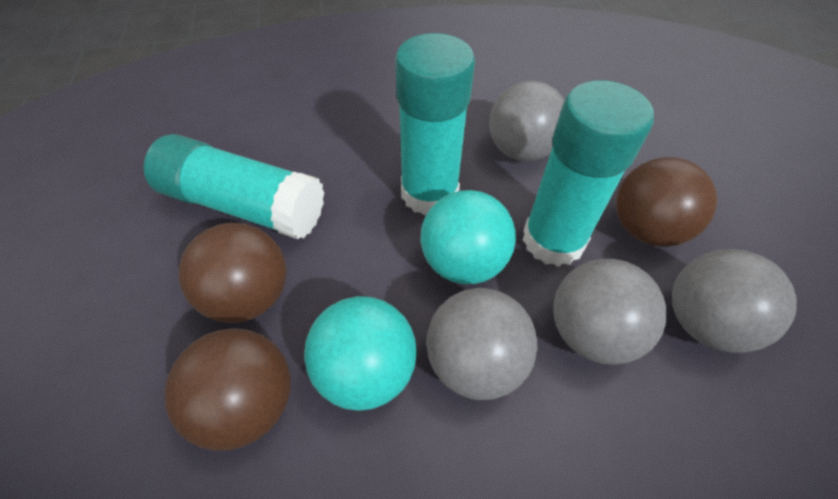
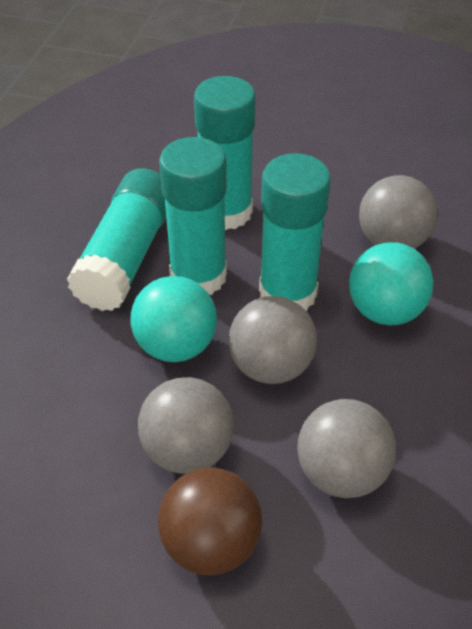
brown ball: [164,328,291,451] [179,223,287,323] [616,157,717,247] = 3 -> [158,468,262,575] = 1
turquoise glue stick: [144,134,324,239] [395,33,475,215] [523,80,654,267] = 3 -> [67,168,166,311] [159,137,227,295] [194,76,256,230] [259,153,331,311] = 4

